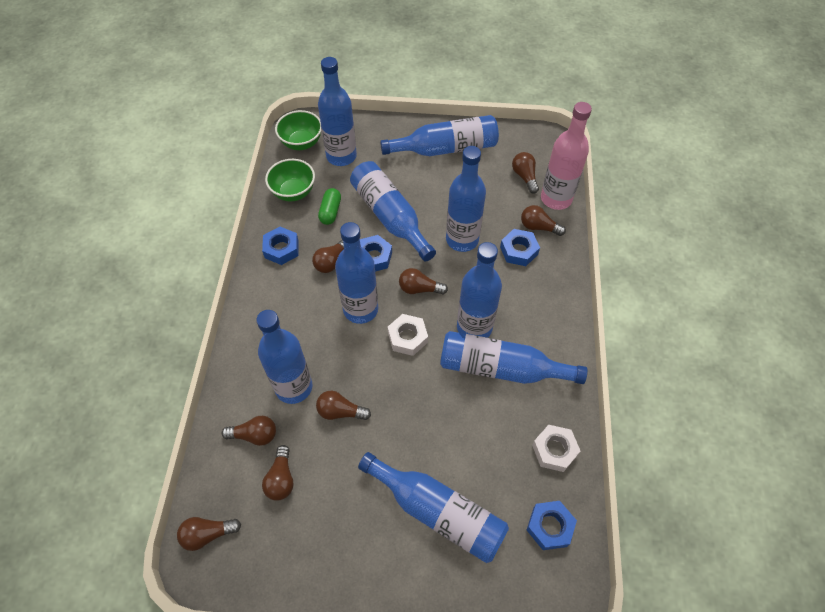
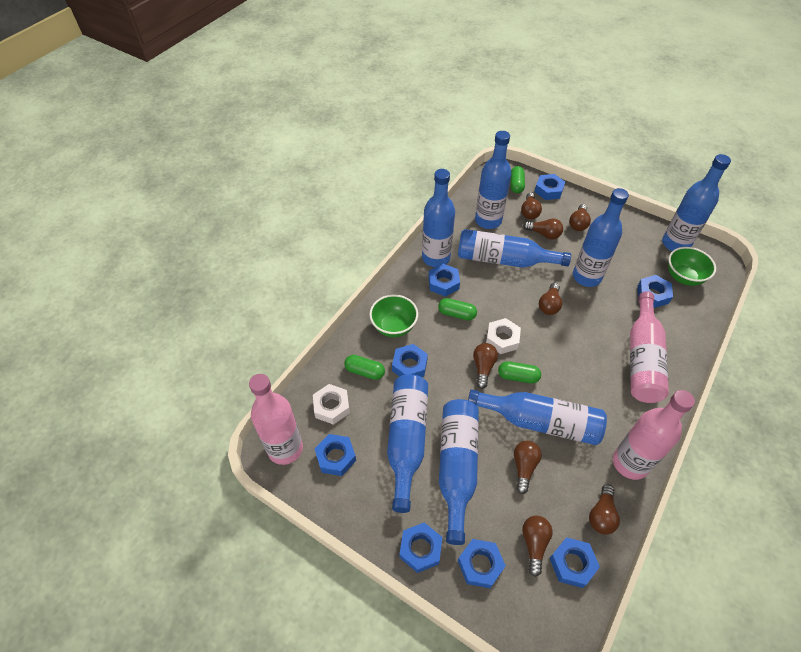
blue bottle: [256,310,312,404] [318,57,357,166] [335,222,378,324] [350,161,436,261] [358,452,509,563] [380,115,499,156] [440,331,588,384] [446,146,486,252] [457,242,502,338] = 9 -> [387,374,428,513] [422,169,455,267] [439,399,479,545] [458,229,571,268] [468,389,607,445] [475,131,511,229] [573,188,629,287] [662,154,731,251] = 8
blue nut: [262,227,299,265] [360,235,392,272] [500,229,540,266] [527,501,577,550] = 4 -> [315,434,356,476] [392,344,428,377] [400,522,442,573] [428,263,460,297] [458,539,506,588] [535,174,565,200] [550,537,600,588] [637,275,673,308] = 8
green capsule: [318,188,341,225] = 1 -> [344,355,385,380] [438,298,477,320] [498,361,541,383] [510,166,525,193] = 4
pink bottle: [541,102,592,210] = 1 -> [249,374,303,465] [613,390,695,480] [630,291,669,403] = 3

